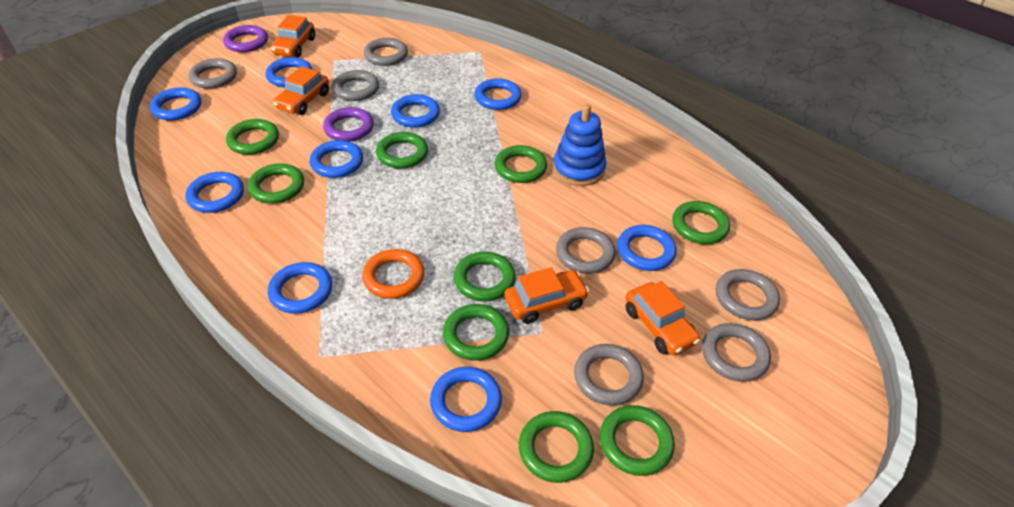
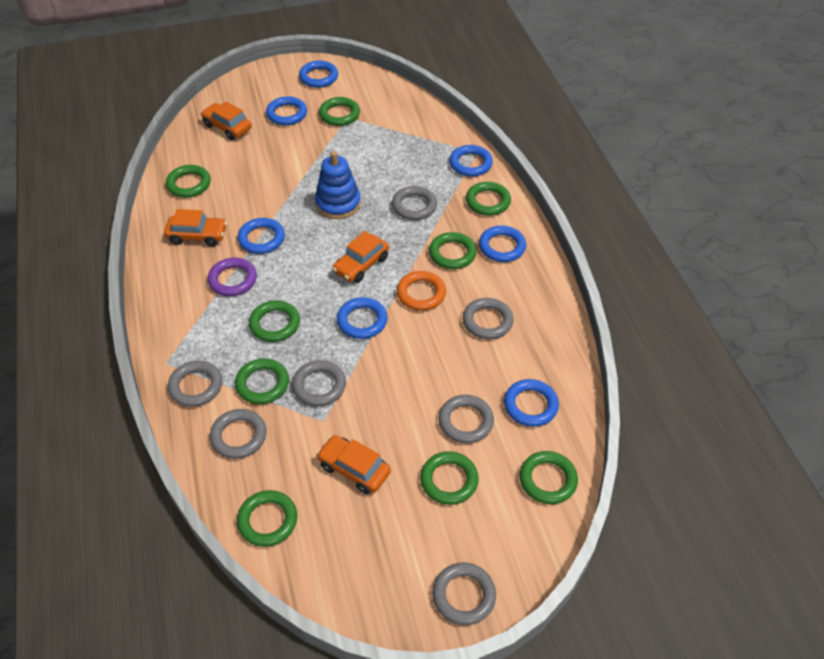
blue ring: [150,88,201,120] [185,172,244,213] [265,57,312,87] [268,262,332,314] [310,140,363,178] [391,94,440,128] [430,367,502,432] [475,78,522,110] [617,225,677,271] = 9 -> [238,218,285,254] [266,96,307,125] [299,61,338,88] [337,297,387,339] [449,145,493,177] [479,226,526,262] [504,379,559,427] = 7
purple ring: [223,25,268,52] [323,107,374,142] = 2 -> [208,258,257,296] = 1

